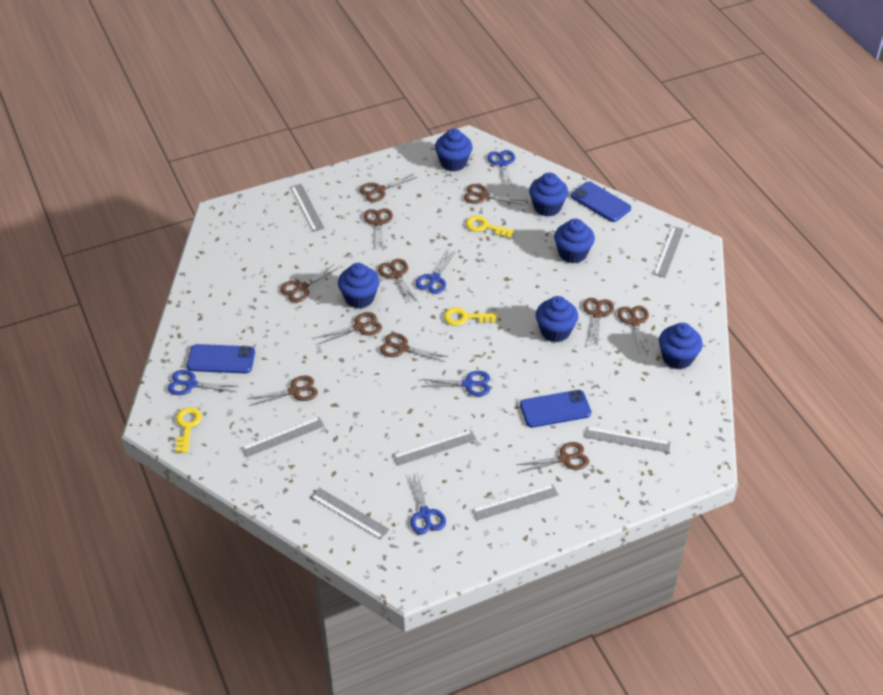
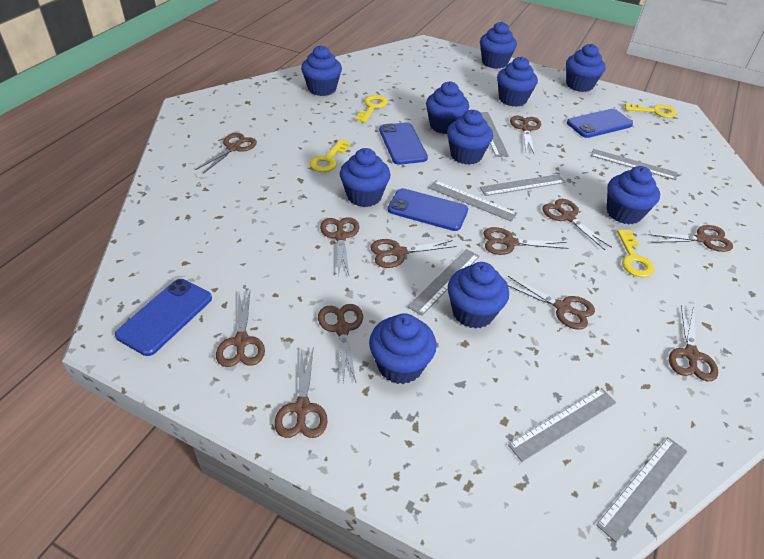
blue cupcake: [338,263,380,309] [435,128,473,171] [529,173,568,217] [536,296,578,342] [554,219,595,263] [659,323,703,370] = 6 -> [301,45,342,96] [340,148,390,207] [369,313,437,384] [426,81,469,134] [447,110,493,165] [448,262,509,329] [480,22,517,69] [497,57,538,107] [566,44,606,92] [607,166,660,224] = 10
blue phone: [187,344,255,374] [520,390,591,428] [571,181,631,222] = 3 -> [115,279,212,356] [379,122,428,165] [388,188,468,231] [567,109,633,138] = 4
blue scissors: [168,370,236,395] [409,472,446,534] [416,250,456,294] [421,371,490,396] [487,150,515,190] = 5 -> none = 0
brown scissors: [247,375,318,406] [280,264,338,302] [315,312,382,344] [359,173,417,202] [364,208,393,251] [378,259,418,303] [380,333,448,362] [464,184,525,205] [517,442,589,473] [583,298,614,346] [618,306,649,355] = 11 -> [196,133,257,174] [216,291,265,367] [274,349,328,438] [318,304,363,384] [320,217,359,276] [370,239,456,268] [484,227,568,255] [507,276,595,330] [510,116,541,154] [542,199,612,250] [648,225,733,252] [669,305,718,381] = 12
yellow key: [175,407,202,453] [444,308,497,326] [466,216,514,238] = 3 -> [310,139,351,172] [355,95,388,123] [617,230,654,277] [625,103,677,118] = 4

